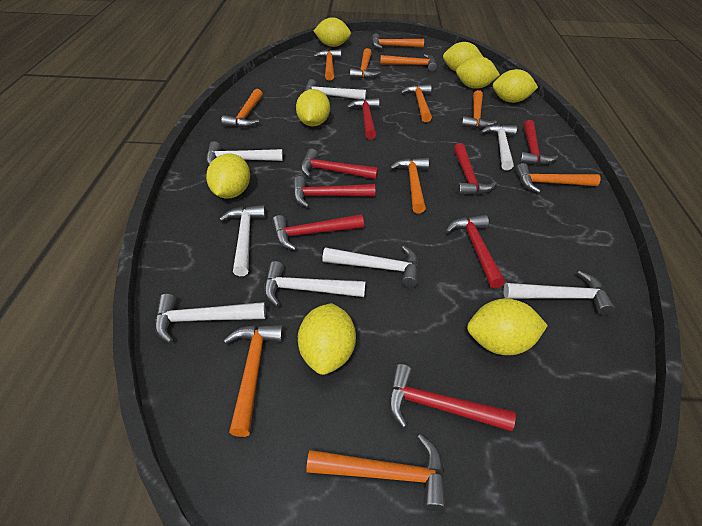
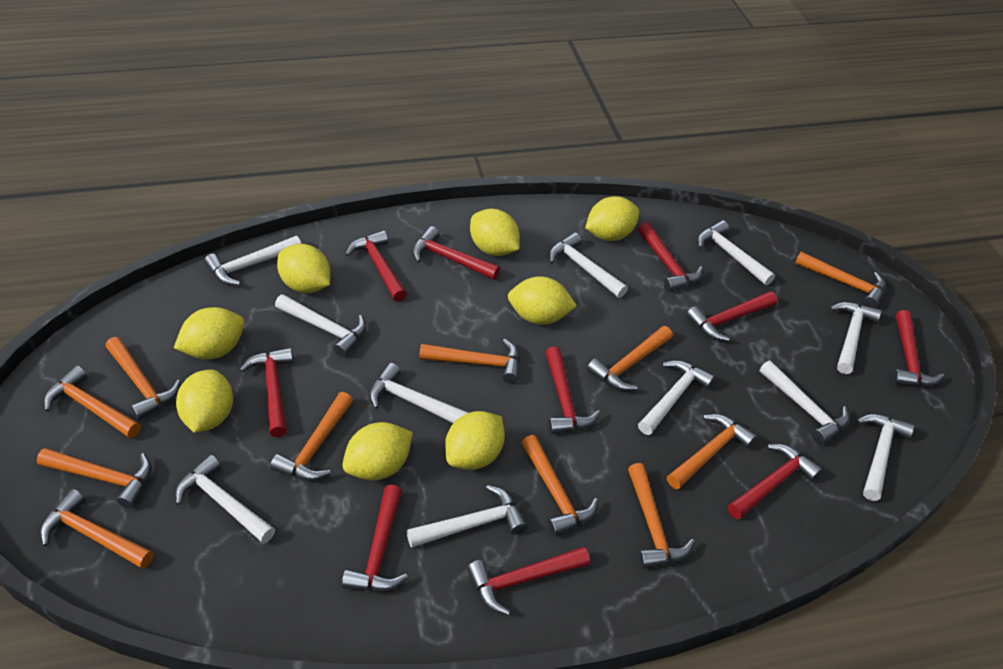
red hammer: [272,214,364,251] [293,176,375,208] [301,149,378,179] [347,98,380,140] [388,364,516,431] [446,215,505,288] [454,143,497,195] [519,120,558,165] = 8 -> [239,347,293,437] [342,485,408,591] [345,230,407,302] [412,226,500,280] [467,547,590,615] [545,347,600,434] [638,222,703,292] [686,291,777,341] [728,444,823,519] [892,310,944,386] = 10
white hammer: [155,294,266,344] [206,141,283,165] [219,205,266,276] [264,261,365,307] [304,79,366,100] [322,246,419,288] [481,124,517,170] [504,270,615,315] = 8 -> [175,455,275,544] [204,236,301,286] [275,294,366,357] [369,363,469,423] [407,485,527,548] [549,232,628,298] [638,360,715,435] [697,220,775,285] [760,361,849,444] [830,302,882,374] [857,414,914,501] = 11

